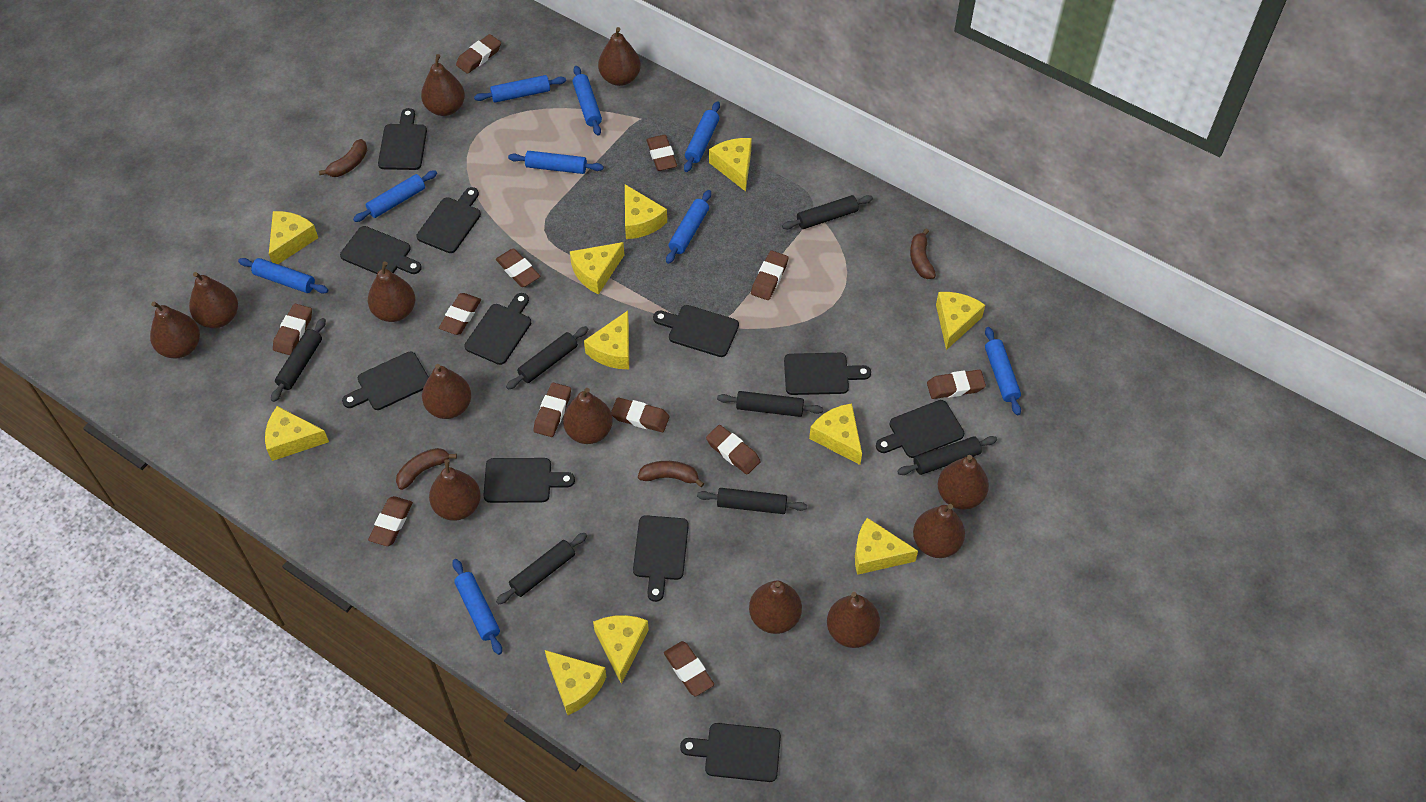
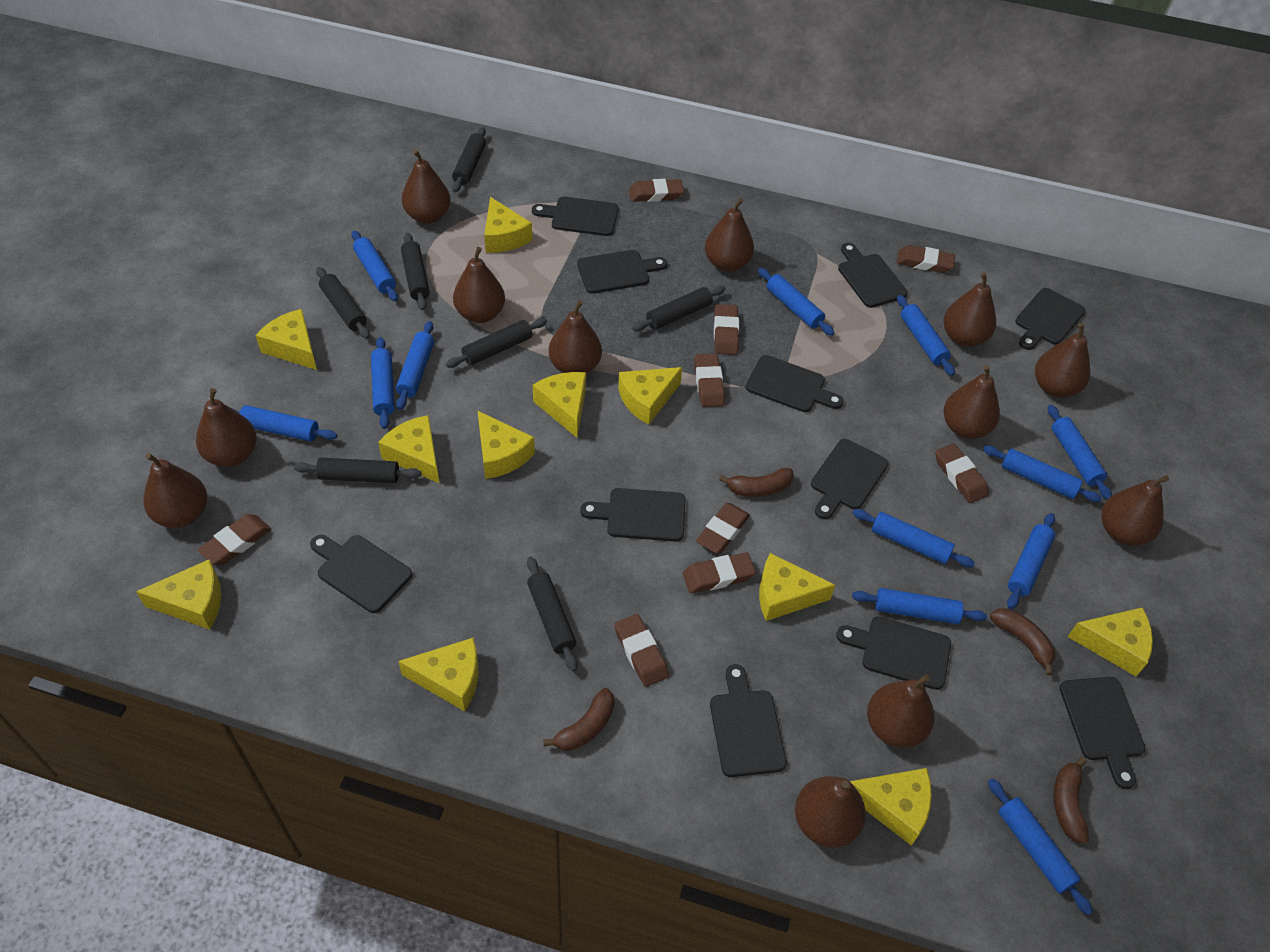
blue rolling pin: [238,258,328,293] [353,170,437,222] [452,559,502,655] [474,75,566,103] [508,151,603,174] [573,66,602,136] [666,190,711,264] [684,101,720,172] [985,327,1021,415] = 9 -> [232,405,337,442] [351,230,398,301] [371,337,395,429] [396,321,434,410] [758,268,834,336] [852,588,987,624] [853,509,975,567] [897,295,955,376] [983,445,1102,502] [988,778,1093,915] [1007,513,1055,609] [1048,405,1112,500] = 12
brown eraser: [273,303,312,355] [368,496,413,546] [439,293,481,335] [456,34,501,74] [496,249,540,287] [533,383,571,437] [611,398,670,432] [646,135,677,171] [664,641,714,696] [706,425,761,475] [751,251,788,300] [927,370,986,399] = 12 -> [198,514,271,565] [614,614,669,687] [629,179,684,202] [683,553,756,593] [694,353,725,407] [696,503,750,554] [714,304,739,355] [897,245,955,273] [935,443,989,503] = 9

